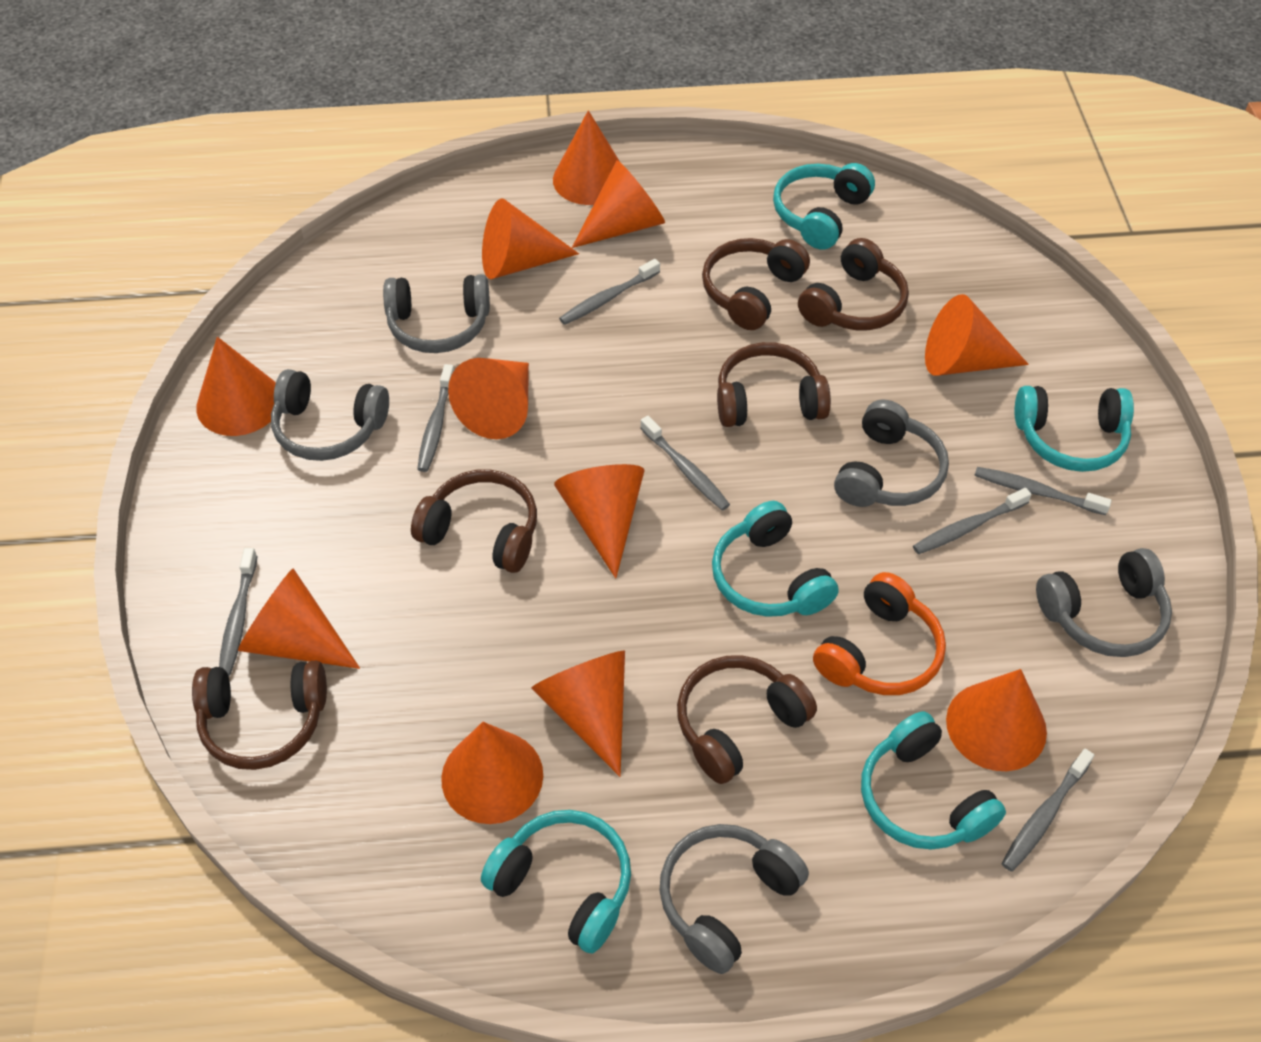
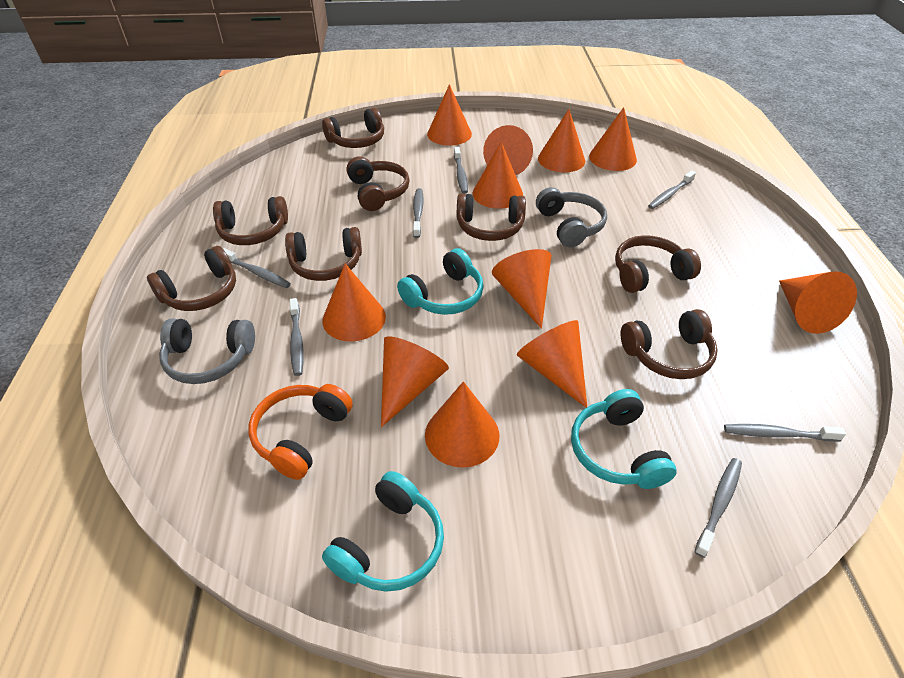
brown headphones: [192,661,327,770] [411,469,537,573] [677,655,817,784] [702,238,810,330] [717,342,831,427] [798,238,909,330] = 6 -> [147,246,236,311] [213,196,288,245] [285,227,362,281] [322,108,384,148] [347,156,409,211] [457,193,526,241] [615,235,701,293] [620,309,718,379] = 8
grey headphones: [271,369,389,461] [383,274,490,353] [659,824,809,974] [834,400,949,507] [1036,548,1172,657] = 5 -> [159,318,255,384] [536,187,607,247] = 2
turquoise headphones: [481,810,631,953] [712,501,839,617] [773,163,875,250] [861,711,1006,850] [1015,386,1134,472] = 5 -> [322,471,444,592] [397,248,484,315] [571,389,677,489] = 3

